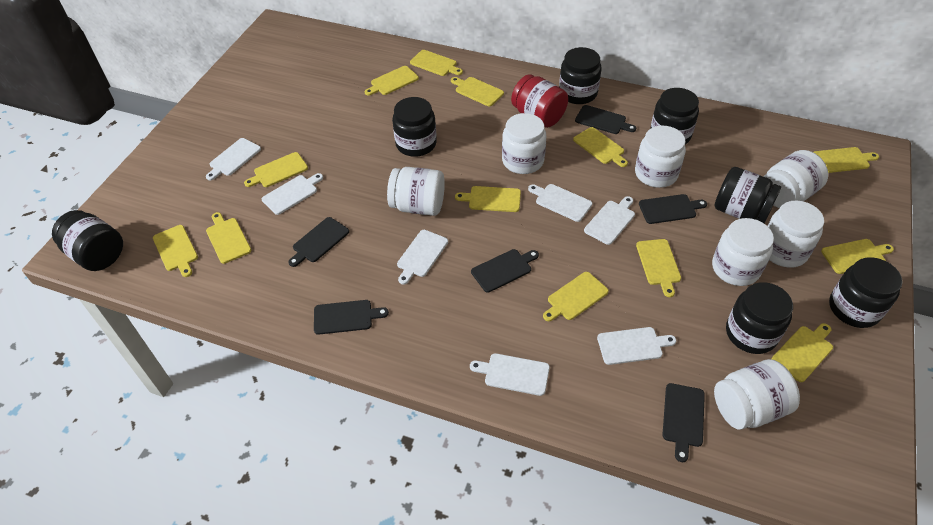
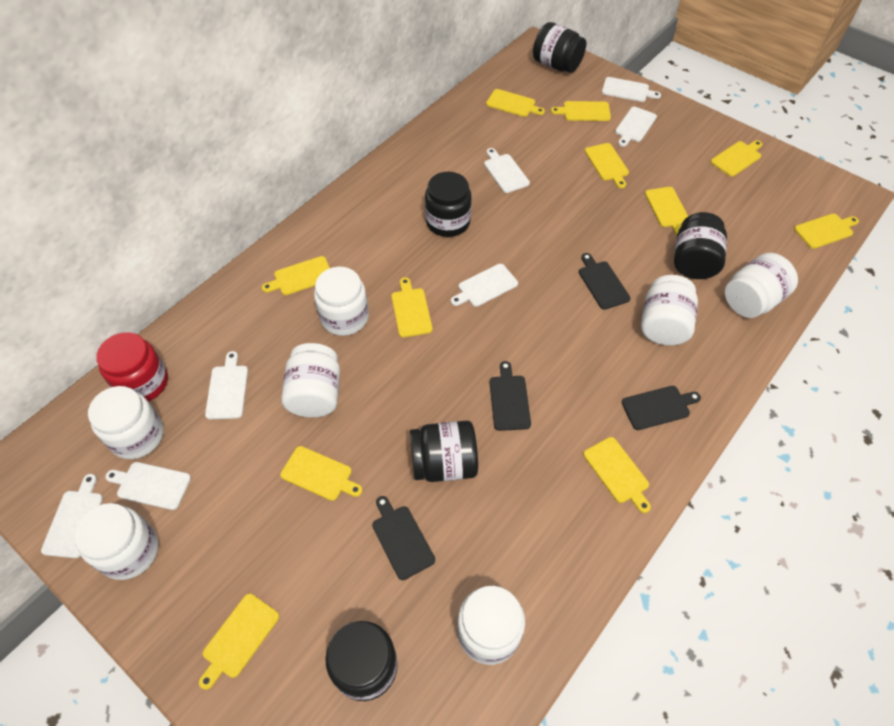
black cutting board: [288,217,349,267] [314,300,389,335] [471,249,539,293] [575,105,636,134] [639,194,707,224] [662,383,705,462] = 6 -> [372,496,435,580] [489,361,531,431] [579,253,630,310] [622,386,701,430] = 4
black jar: [52,210,123,271] [392,97,437,157] [559,47,602,104] [650,88,699,144] [715,167,781,224] [726,282,793,354] [829,257,903,328] = 7 -> [325,621,398,701] [410,421,478,482] [425,172,472,237] [533,22,586,73] [674,212,727,279] = 5
yellow cutting board: [153,225,198,277] [206,212,251,264] [244,152,308,187] [365,66,419,96] [410,50,463,76] [451,77,504,106] [455,186,521,212] [543,272,609,321] [573,127,628,167] [636,239,681,297] [772,323,833,382] [814,147,879,173] [821,239,894,274] = 13 -> [199,594,279,690] [262,256,330,295] [280,446,362,501] [391,277,433,338] [486,89,545,117] [551,101,611,121] [583,437,651,513] [585,143,629,188] [645,187,688,235] [711,140,762,177] [794,213,859,249] = 11

